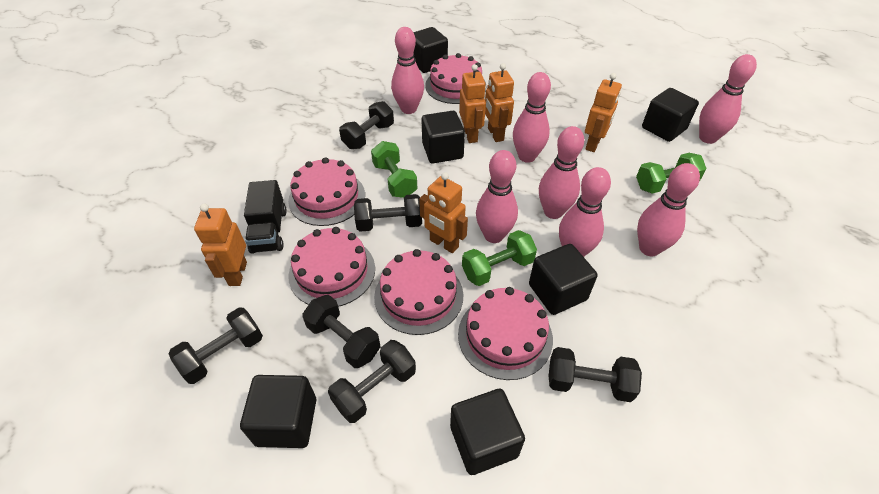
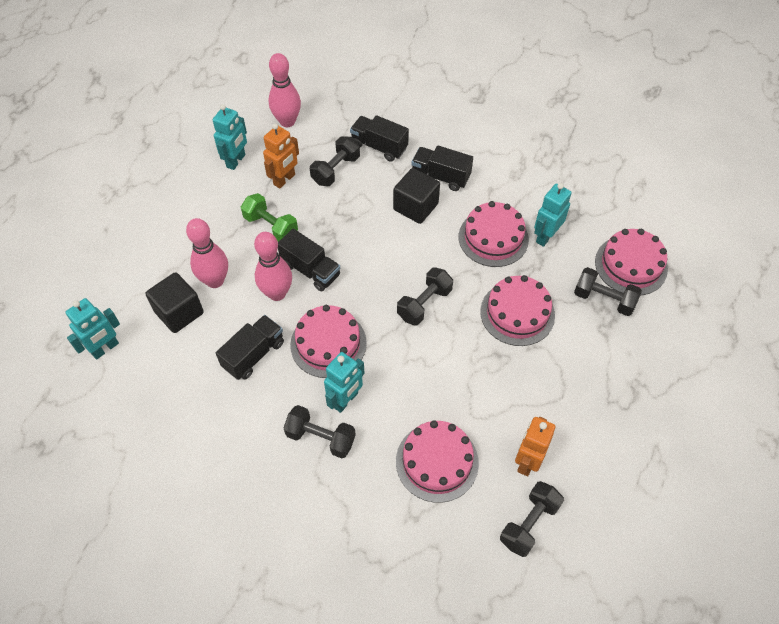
black cube: [240,375,316,448] [413,27,448,73] [421,111,465,163] [450,389,525,475] [529,244,597,315] [642,88,699,142] = 6 -> [146,272,204,333] [393,168,440,224] = 2
black dumbbell: [169,307,263,384] [302,295,380,368] [328,340,416,423] [339,101,394,149] [354,194,422,232] [549,347,642,402] = 6 -> [284,405,356,458] [310,136,360,186] [397,267,453,326] [500,481,564,557] [574,267,642,316] = 5
black truck: [244,180,287,254] = 1 -> [216,315,284,380] [278,229,340,292] [350,115,409,162] [411,146,473,191] = 4
green dumbbell: [371,141,417,198] [462,230,537,286] [636,153,707,194] = 3 -> [241,193,298,242] = 1
orange robot: [194,204,247,286] [419,172,468,253] [459,64,486,143] [485,63,514,142] [585,73,622,152] = 5 -> [263,124,299,188] [515,417,555,476] = 2
pink bowling pin: [391,27,424,114] [476,150,518,243] [513,72,551,163] [539,126,584,219] [559,167,611,257] [637,163,700,256] [699,54,757,144] = 7 -> [186,218,228,288] [254,232,292,301] [269,53,301,127] = 3
turquoise robot: none = 0 -> [66,298,120,360] [213,104,247,170] [324,352,365,413] [534,183,572,247] = 4

